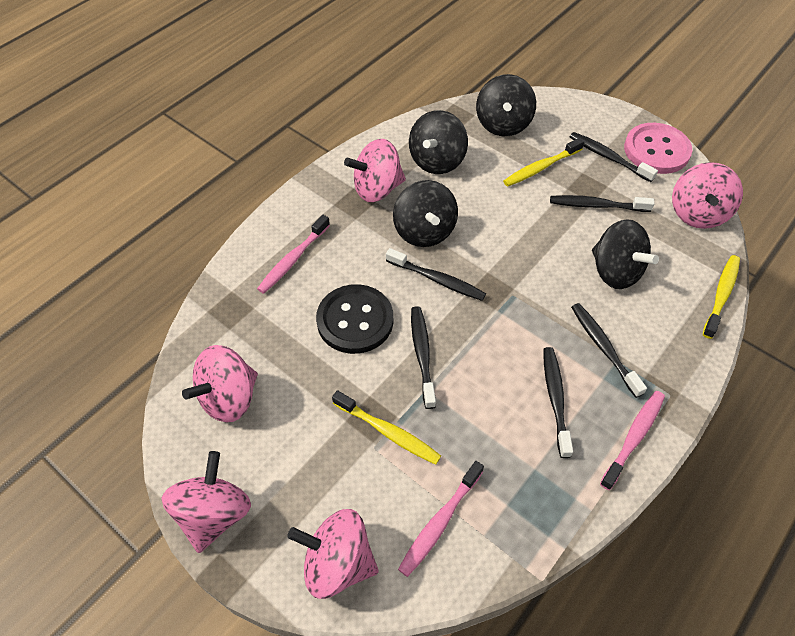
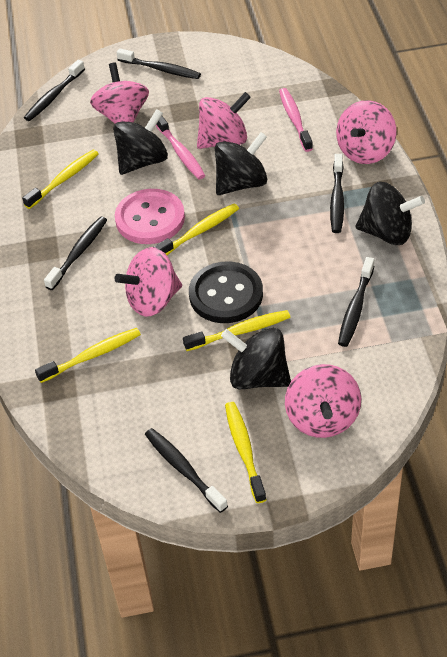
pink toothbrush: [257,215,330,294] [398,461,484,577] [600,391,665,490] = 3 -> [156,116,205,179] [279,88,313,152] = 2
yellow toothbrush: [332,390,441,465] [503,138,584,187] [703,255,740,339] = 3 -> [22,150,99,209] [35,328,141,383] [154,204,239,255] [183,310,290,351] [225,402,266,503] = 5

